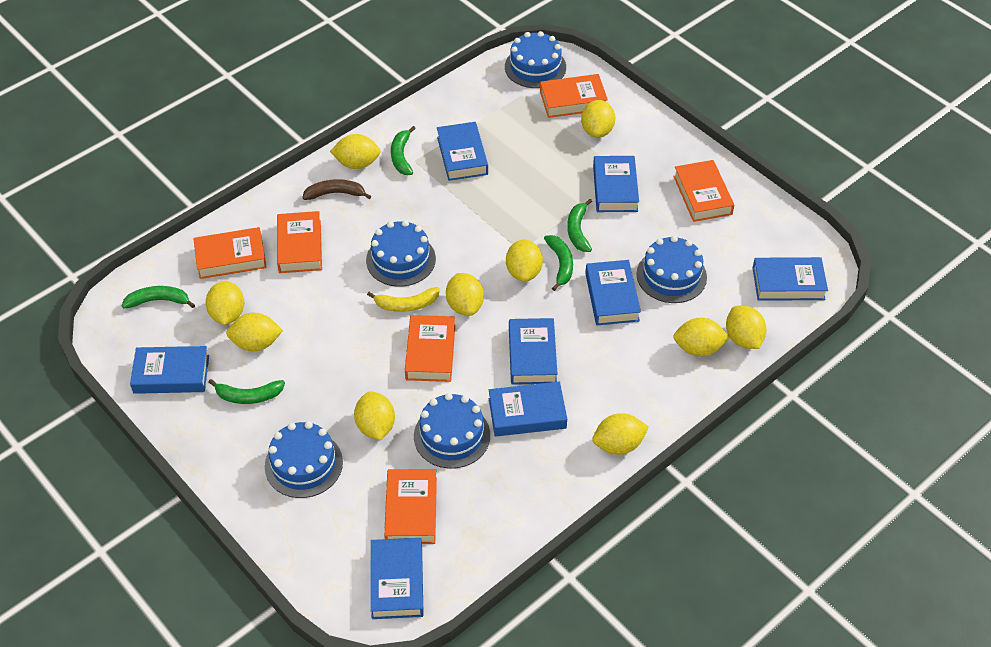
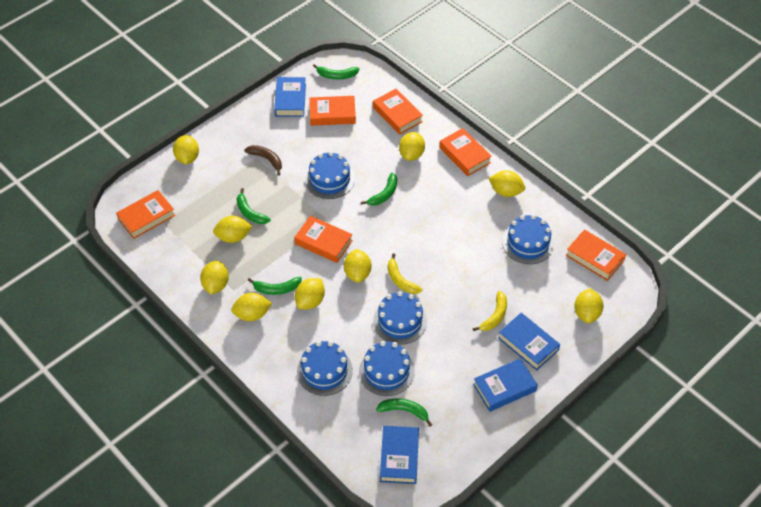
blue book: [130,346,209,394] [370,538,424,619] [437,122,488,181] [489,382,567,436] [509,318,557,385] [585,260,641,325] [593,156,639,212] [752,257,828,301] = 8 -> [274,77,306,117] [380,426,419,484] [473,358,538,412] [498,313,560,371] = 4
yellow banana: [367,287,440,312] = 1 -> [388,253,422,294] [473,291,507,331] = 2
yellow lemon: [205,281,244,325] [226,313,283,351] [330,134,381,169] [354,392,395,440] [446,273,484,316] [506,239,543,282] [581,100,615,138] [592,413,649,455] [673,317,730,356] [726,305,767,349] = 10 -> [173,135,199,164] [200,261,229,295] [213,216,252,243] [231,293,272,321] [295,278,325,309] [344,249,371,283] [399,132,425,161] [489,170,525,197] [574,288,604,323] = 9

